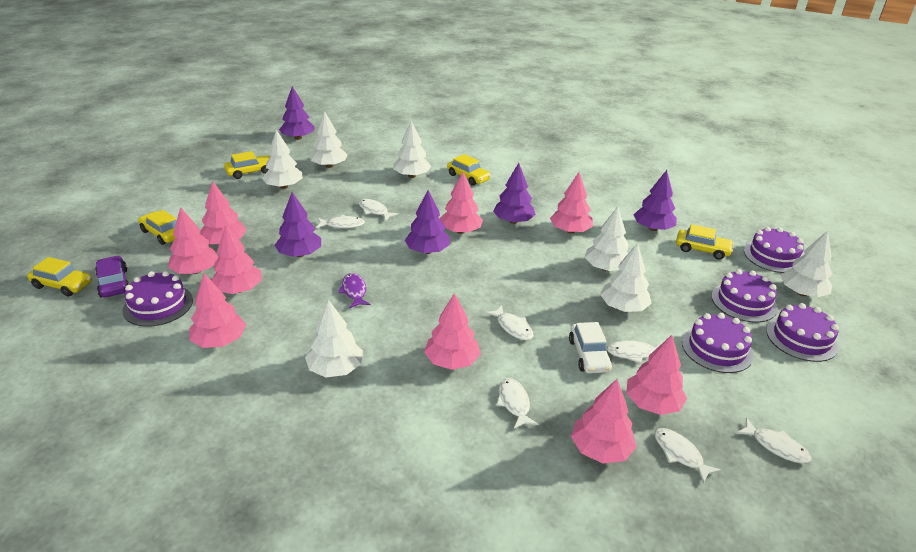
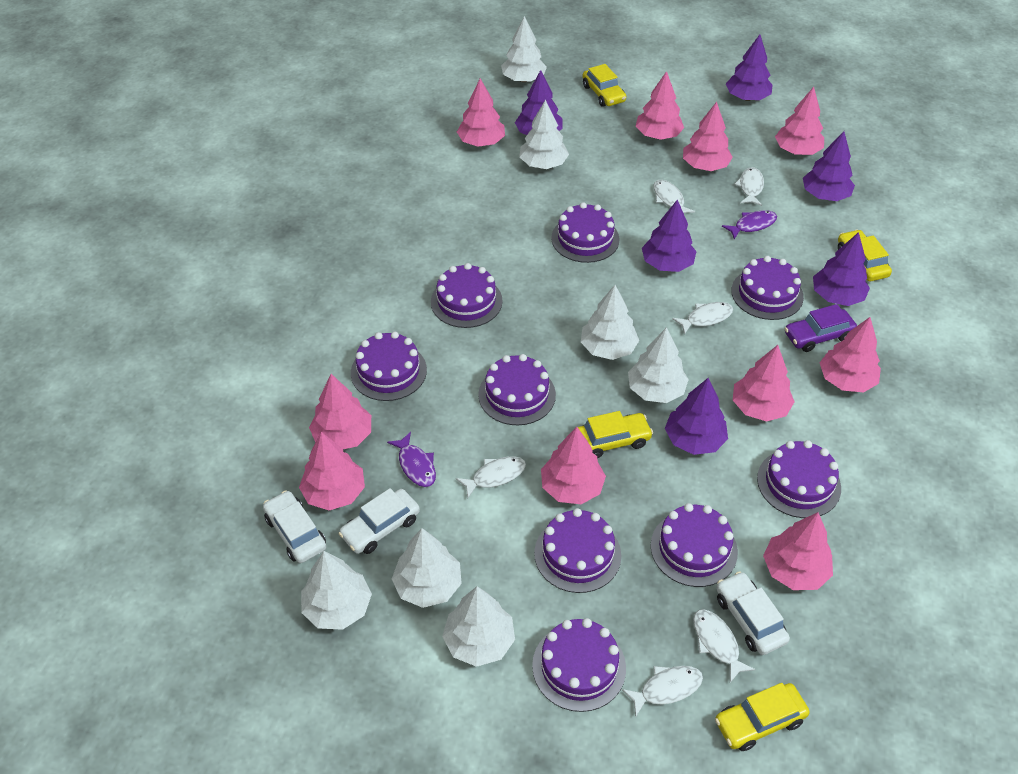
pink tree: [168,207,218,274] [189,273,246,348] [200,181,247,244] [211,225,262,294] [424,293,481,370] [440,172,483,234] [550,172,593,234] [571,379,637,463] [626,335,687,415] = 9 -> [299,432,365,510] [309,374,371,449] [457,78,505,147] [541,427,606,504] [636,71,684,140] [683,102,733,171] [733,345,795,422] [763,512,833,590] [775,87,824,155] [820,317,881,392] = 10
purple cake: [122,271,193,327] [682,313,754,373] [711,269,778,322] [744,227,804,273] [766,303,839,362] = 5 -> [351,332,427,401] [431,263,503,328] [478,354,556,425] [532,618,626,712] [534,508,621,593] [551,202,619,263] [651,503,738,587] [731,256,804,320] [757,440,841,518] = 9
purple fish: [338,273,370,308] = 1 -> [387,432,436,487] [722,210,777,239] = 2
purple tree: [275,192,321,257] [279,86,314,140] [405,190,450,254] [493,163,536,224] [634,170,677,231] = 5 -> [515,70,563,135] [642,199,697,272] [665,378,728,455] [726,35,773,101] [803,131,855,201] [813,232,870,306] = 6
white car: [569,322,612,374] = 1 -> [263,490,326,563] [338,488,420,554] [716,571,790,655] = 3
white fish: [316,215,365,229] [359,199,398,221] [485,305,533,340] [496,378,538,429] [607,340,661,364] [655,428,721,484] [736,418,811,463] = 7 -> [456,456,526,498] [622,666,703,717] [653,180,695,213] [672,302,733,335] [693,609,756,683] [735,167,764,206] = 6
yellow car: [27,257,92,296] [138,210,177,245] [224,151,270,179] [447,154,491,186] [676,224,734,259] = 5 -> [578,411,653,458] [583,64,627,107] [715,683,809,751] [838,229,892,281] = 4

